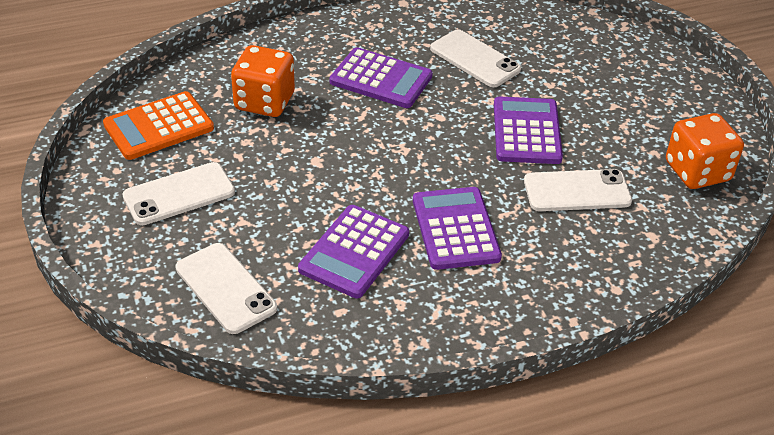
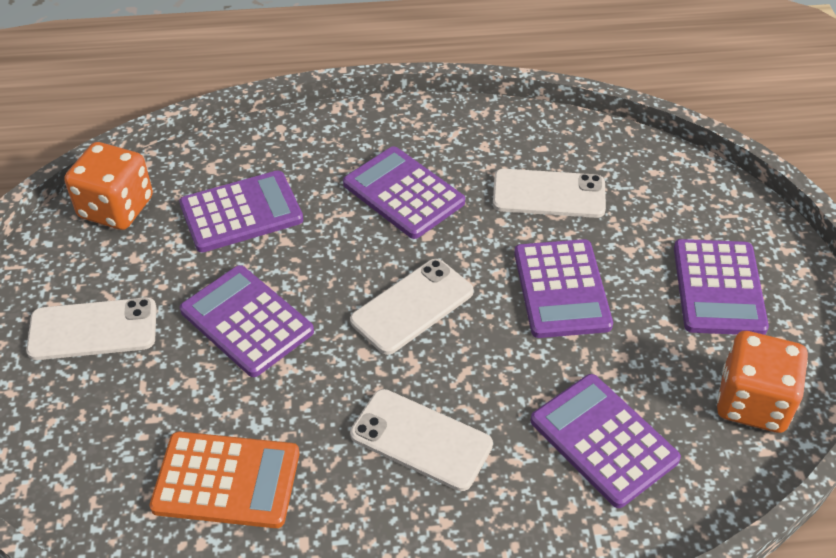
purple calculator: [298,205,409,298] [330,47,433,108] [413,187,502,270] [494,97,563,164] = 4 -> [179,170,303,252] [180,265,314,377] [343,146,465,239] [514,239,613,338] [531,374,681,508] [674,239,769,335] = 6

